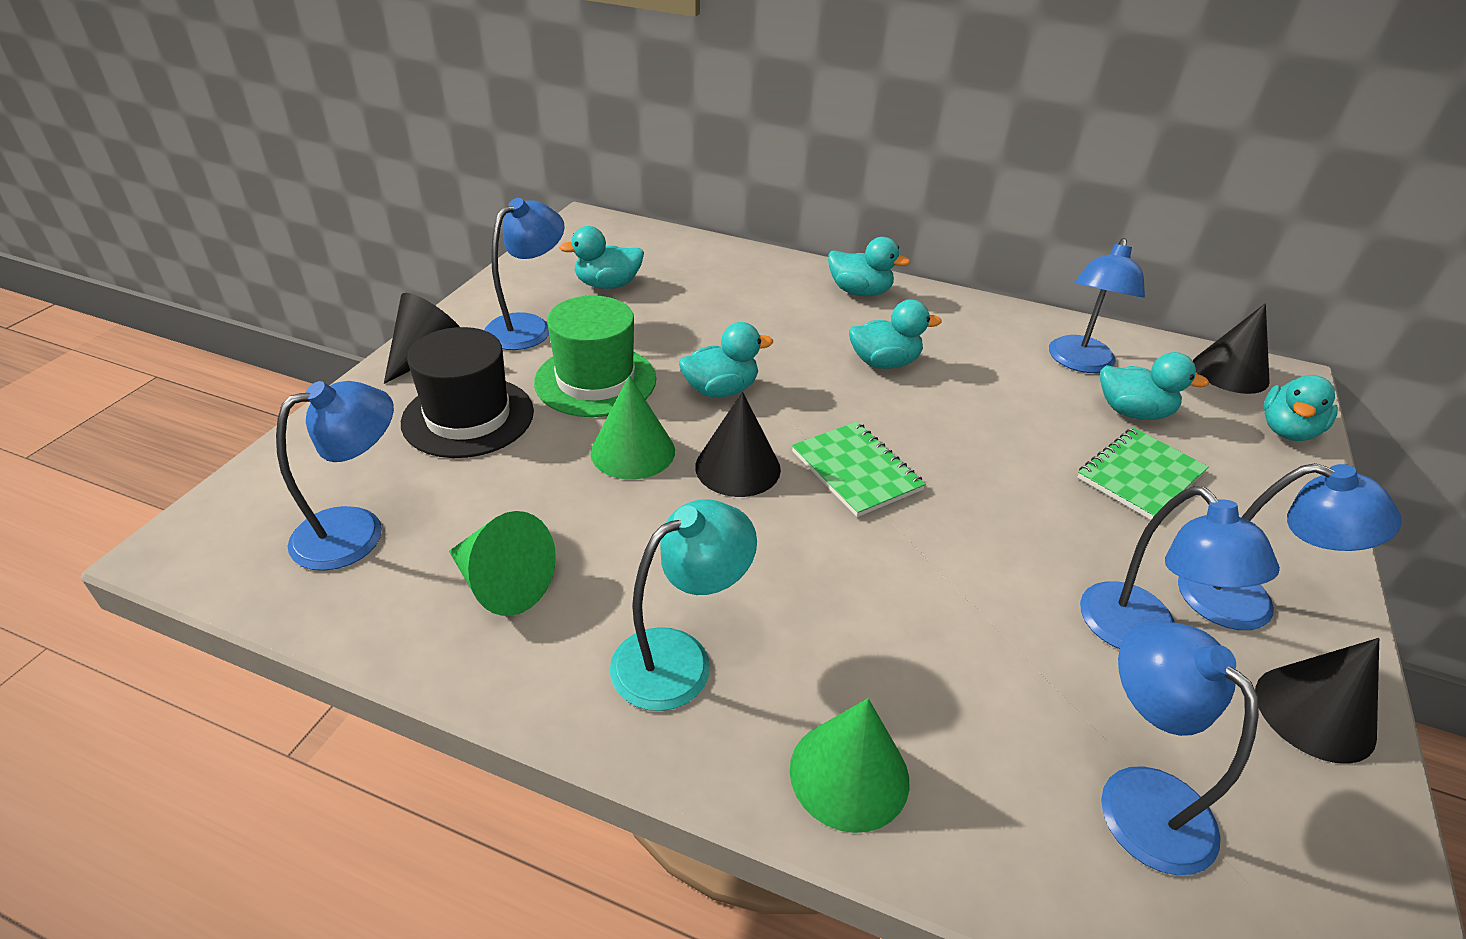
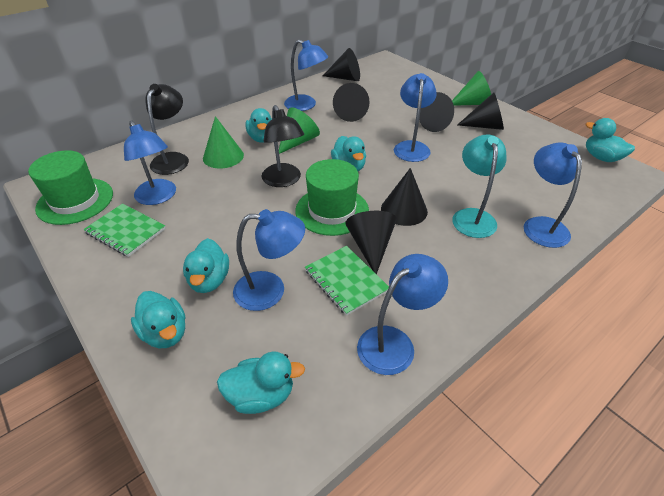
black cone: [384,293,460,384] [695,392,781,497] [1193,303,1270,394] [1255,638,1379,764] = 4 -> [323,48,360,81] [333,83,370,122] [345,211,397,274] [381,168,428,226] [419,92,454,132] [457,93,504,130] = 6
black hat: [401,327,534,458] = 1 -> none = 0
black lamp: none = 0 -> [145,84,189,175] [262,105,304,187] = 2
green hat: [534,296,656,417] = 1 -> [28,150,113,225] [295,159,369,236] = 2

